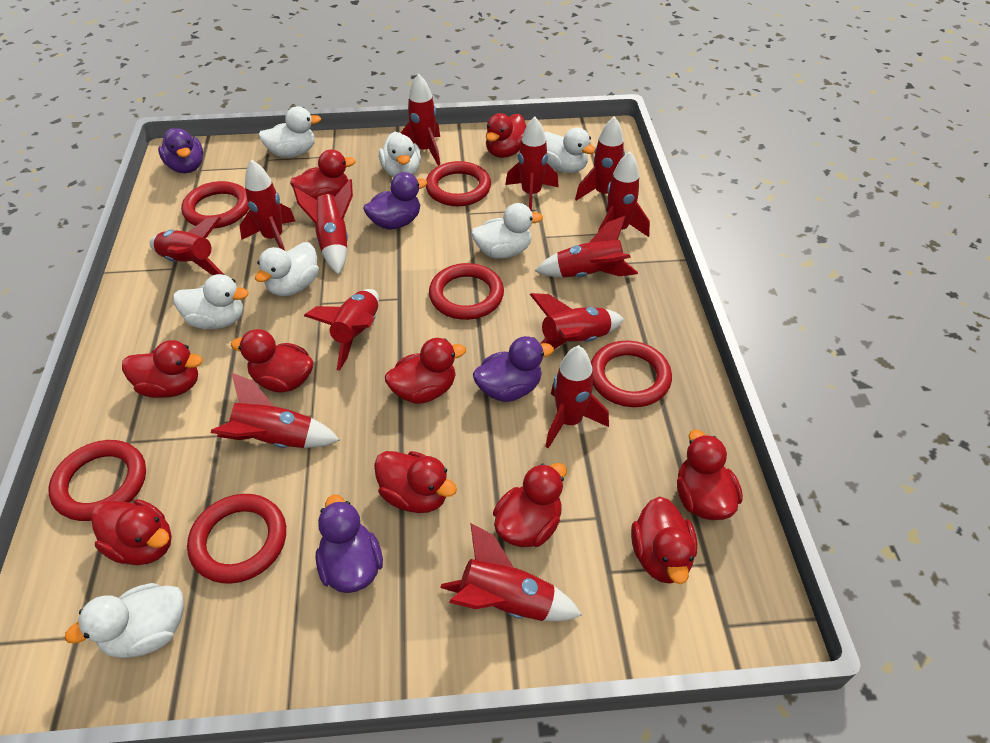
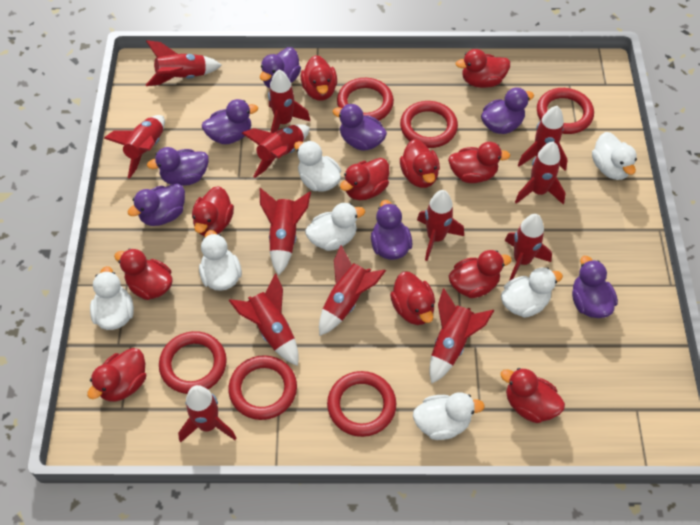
purple duck: [158,128,203,173] [315,495,383,593] [363,172,427,230] [473,336,554,402] = 4 -> [128,183,185,226] [147,147,209,186] [202,99,258,144] [260,47,301,88] [333,104,387,151] [371,200,412,260] [481,88,534,134] [572,256,618,318] = 8
red duck: [91,499,172,565] [122,340,203,398] [231,329,314,392] [290,150,356,199] [374,451,457,513] [385,338,466,404] [486,113,526,158] [493,463,567,547] [631,497,697,584] [677,430,743,520] = 10 -> [87,348,146,402] [114,248,173,300] [192,186,234,236] [301,55,337,101] [340,158,389,200] [390,271,435,325] [400,139,440,188] [448,142,510,183] [449,250,512,298] [456,49,510,88] [500,368,565,423] = 11

